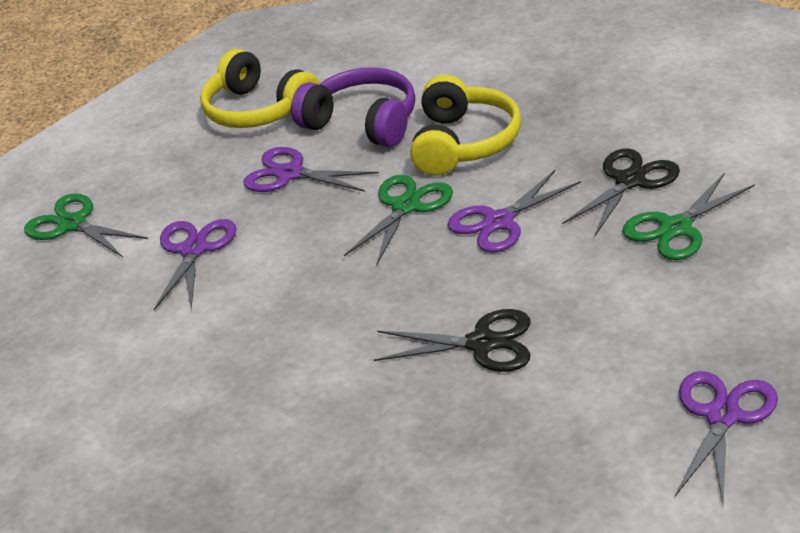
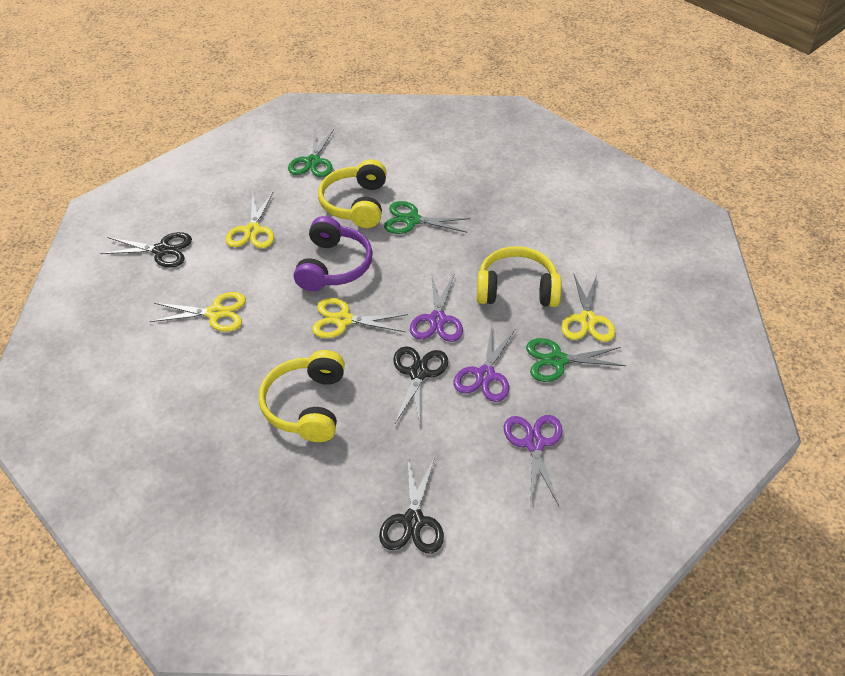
black scissors: [374,309,531,372] [562,149,680,237] = 2 -> [100,232,192,268] [379,457,444,554] [393,346,448,428] = 3
purple scissors: [154,219,236,310] [244,147,379,192] [447,169,581,253] [675,371,778,503] = 4 -> [410,273,463,342] [454,326,516,402] [503,415,563,506] = 3
yellow headphones: [200,49,320,128] [410,75,521,176] = 2 -> [259,350,345,442] [318,159,387,228] [477,246,562,307] = 3
yellow scissors: none = 0 -> [150,292,246,332] [226,192,274,248] [312,298,408,338] [562,274,615,342] = 4

